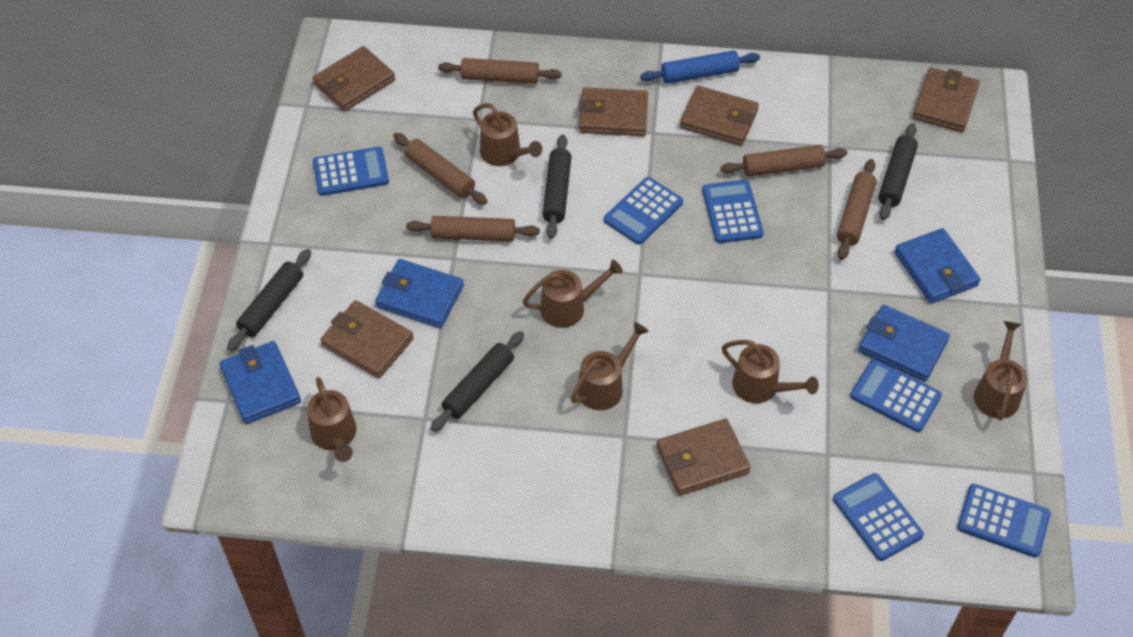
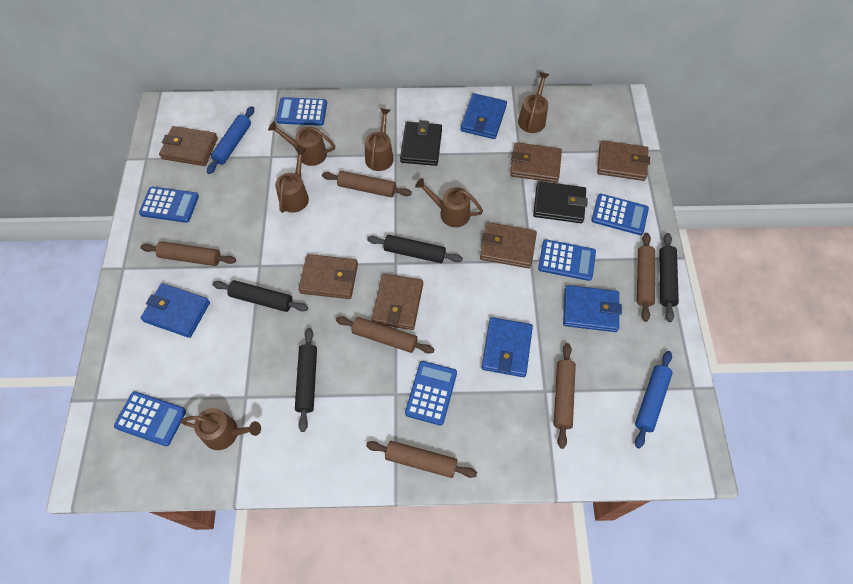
black wallet: none = 0 -> [400,120,442,166] [533,181,588,223] = 2
blue rolling pin: [640,50,760,84] = 1 -> [207,106,254,174] [635,351,673,449] = 2
brown rolling pin: [393,133,487,205] [406,216,540,242] [438,58,562,84] [721,145,847,177] [837,159,877,260] = 5 -> [140,241,236,266] [322,171,412,197] [336,316,434,354] [366,441,477,478] [554,343,576,449] [637,233,655,322] = 6

